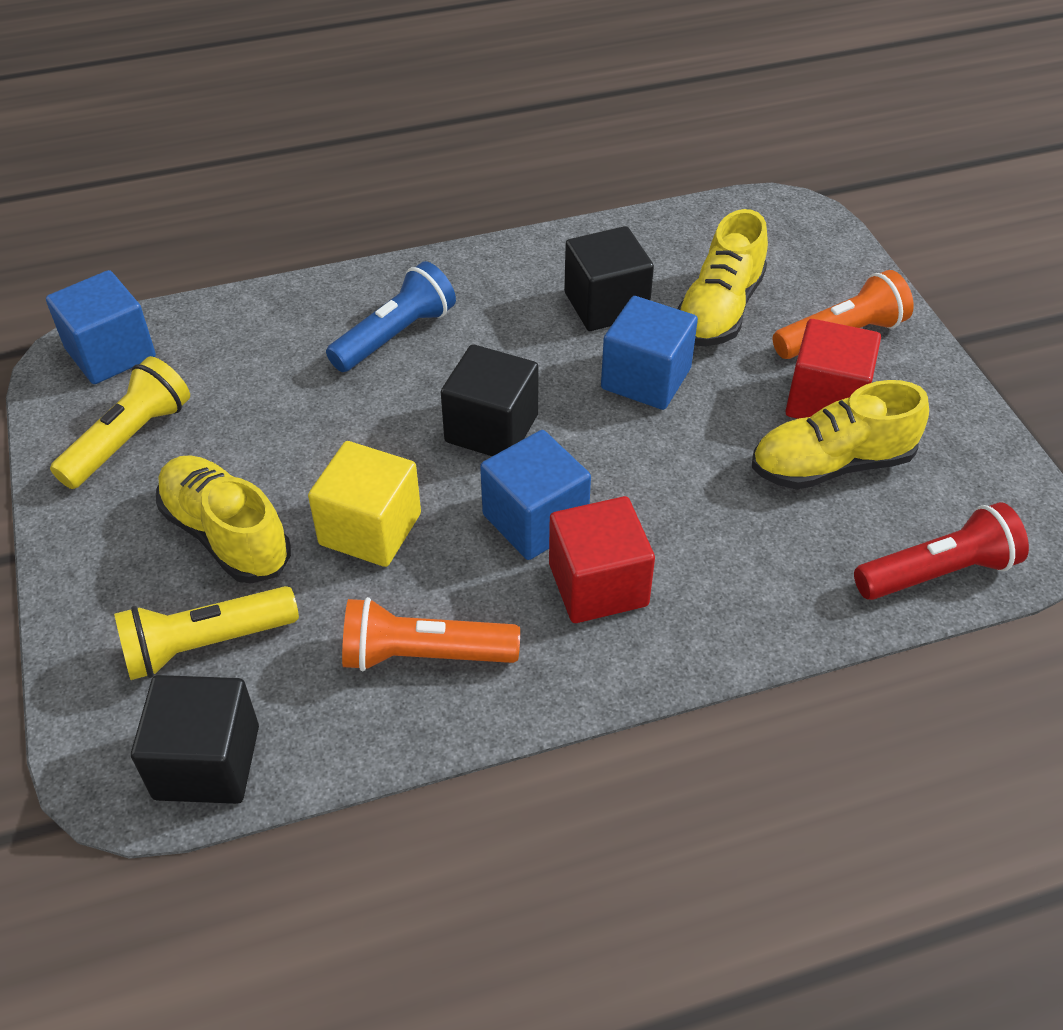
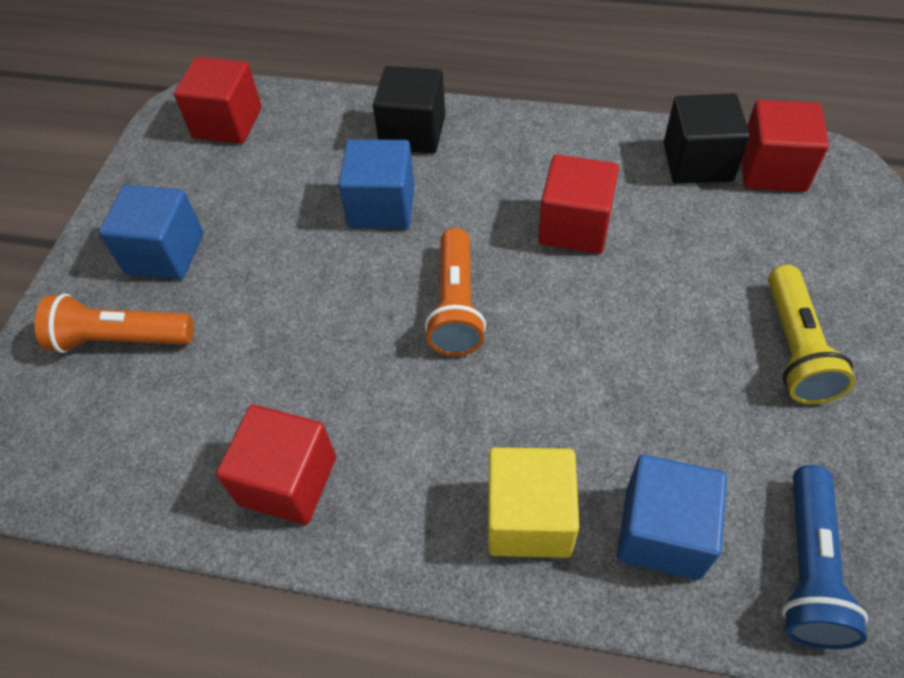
black cube: [131,675,259,804] [441,344,538,456] [564,226,654,331] = 3 -> [373,66,445,154] [664,93,750,184] = 2
red cube: [549,496,655,623] [785,319,881,419] = 2 -> [174,57,262,144] [216,405,336,525] [538,155,619,254] [741,100,829,192] = 4
red flashlight: [854,502,1029,600] = 1 -> none = 0
yellow flashlight: [50,356,190,489] [114,586,299,680] = 2 -> [768,265,855,404] = 1
yellow shoe: [156,455,291,584] [677,209,768,346] [752,380,929,489] = 3 -> none = 0

